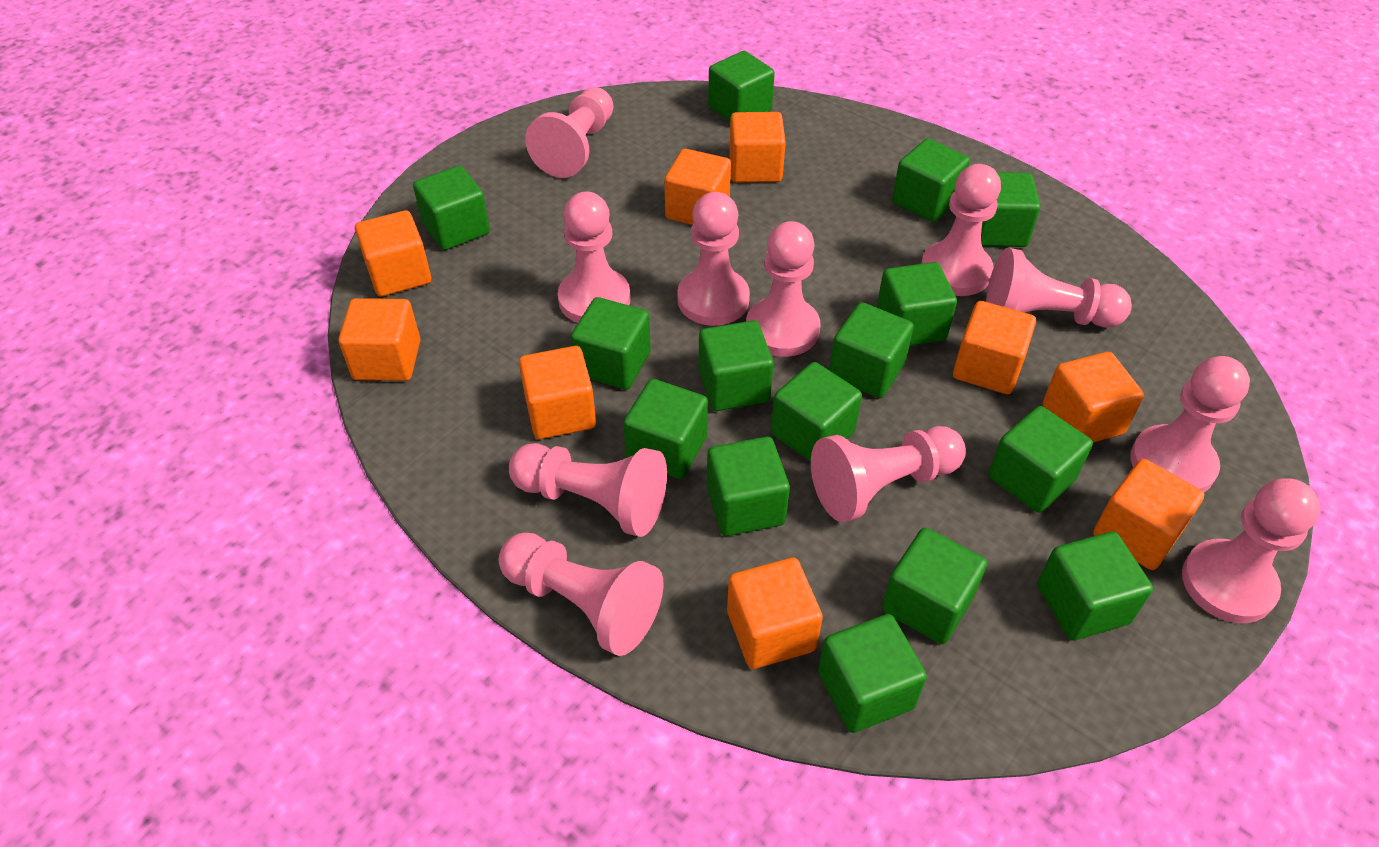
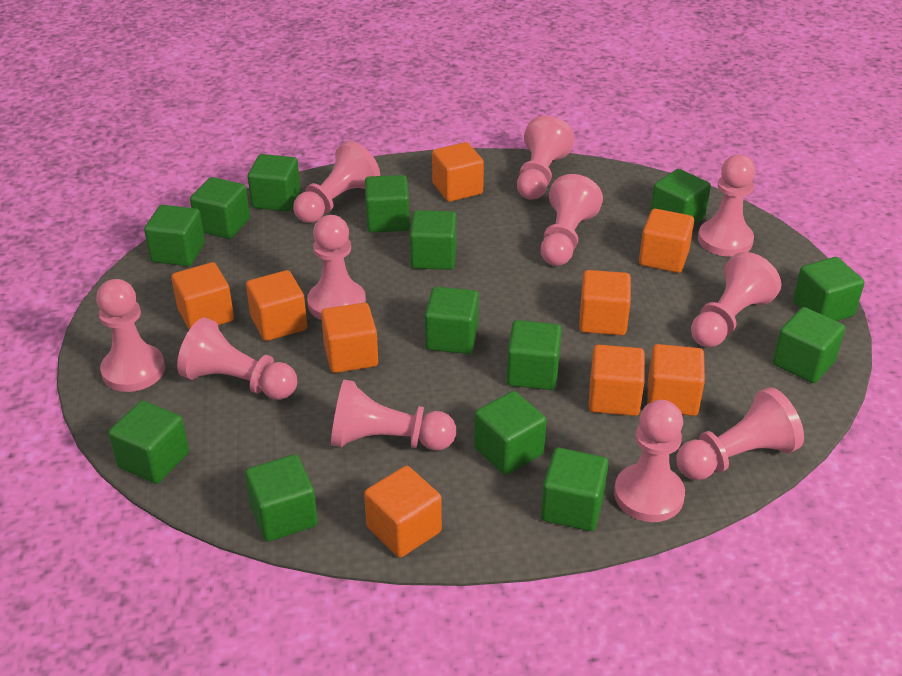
green cube: [413,166,490,250] [571,297,651,390] [623,379,708,479] [699,320,774,411] [707,437,790,536] [708,51,775,122] [771,362,862,462] [818,614,927,733] [829,302,914,398] [876,262,957,346] [882,528,987,644] [892,138,970,222] [981,172,1040,247] [988,406,1093,513] [1037,532,1153,641] = 15 -> [108,400,189,484] [144,205,205,266] [190,177,250,239] [245,454,318,542] [248,154,301,212] [365,175,410,233] [410,210,457,270] [425,286,479,354] [474,391,547,475] [506,320,562,390] [541,448,609,531] [650,169,711,224] [773,307,845,383] [793,257,864,321] = 14

